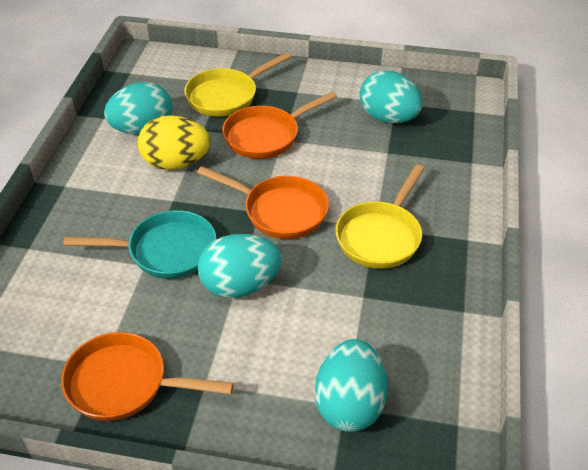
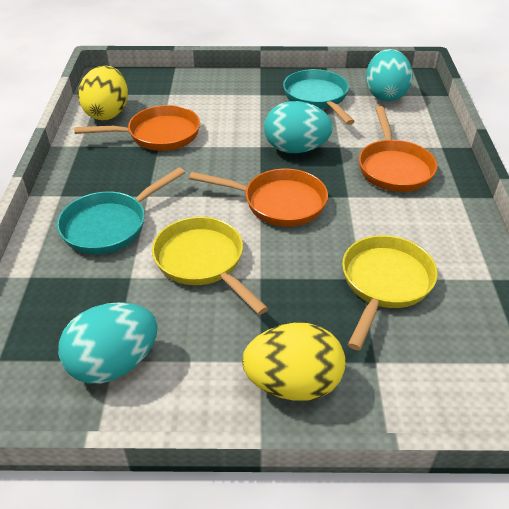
turquoise egg: [104,82,173,135] [198,234,282,298] [315,339,388,432] [360,70,423,123] = 4 -> [58,302,158,384] [264,101,333,153] [366,49,413,102] = 3
turquoise pan: [63,210,216,279] = 1 -> [57,167,185,254] [283,69,355,125] = 2
yellow egg: [138,115,210,170] = 1 -> [78,66,128,120] [242,323,346,401] = 2

